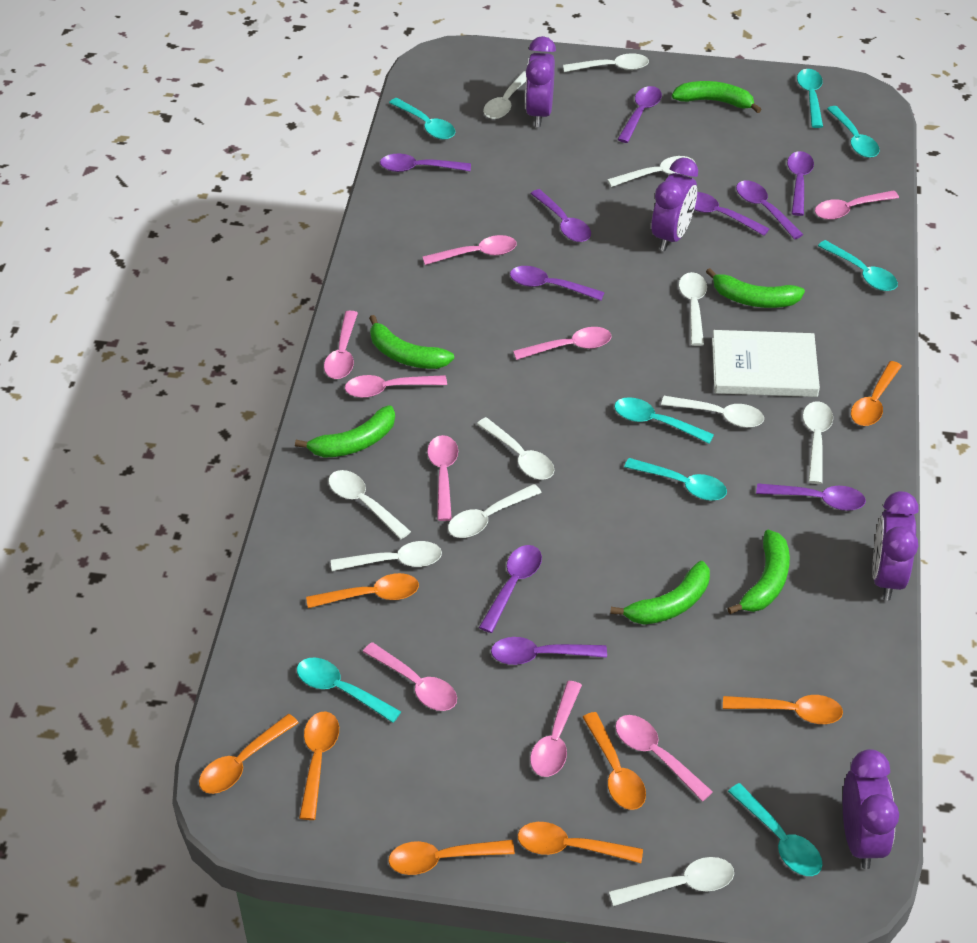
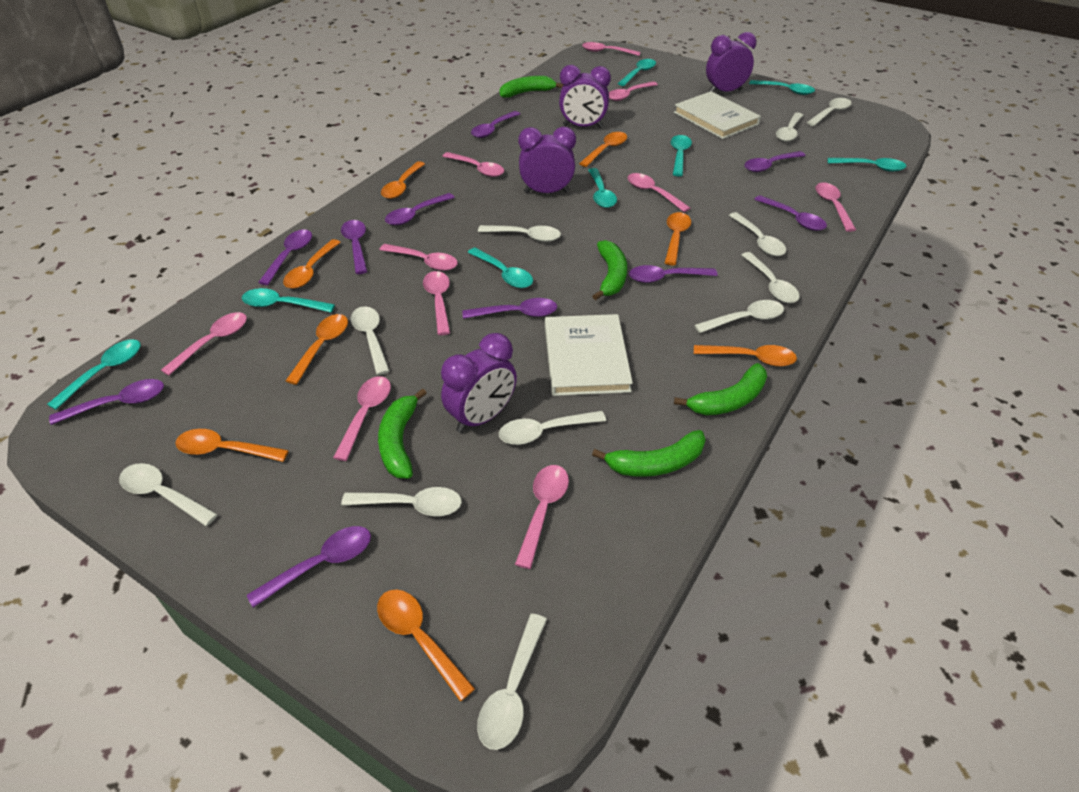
green banana: [295,405,395,458] [369,315,454,369] [610,561,710,625] [672,81,762,113] [706,268,805,308] [727,530,790,614] = 6 -> [378,388,427,478] [499,76,564,98] [592,240,627,300] [592,430,706,477] [674,363,767,415] = 5
pink spoon: [324,311,358,379] [345,375,447,398] [363,642,457,711] [423,235,517,265] [427,435,458,521] [513,327,611,360] [530,681,582,777] [615,715,713,802] [815,190,899,220] = 9 -> [161,312,247,376] [333,376,391,461] [379,244,458,271] [423,271,450,335] [442,152,504,177] [515,465,569,569] [582,42,641,56] [609,81,658,101] [627,173,690,212] [816,182,856,232] = 10
white book: [712,330,820,397] = 1 -> [545,314,633,396] [674,91,761,139] = 2

